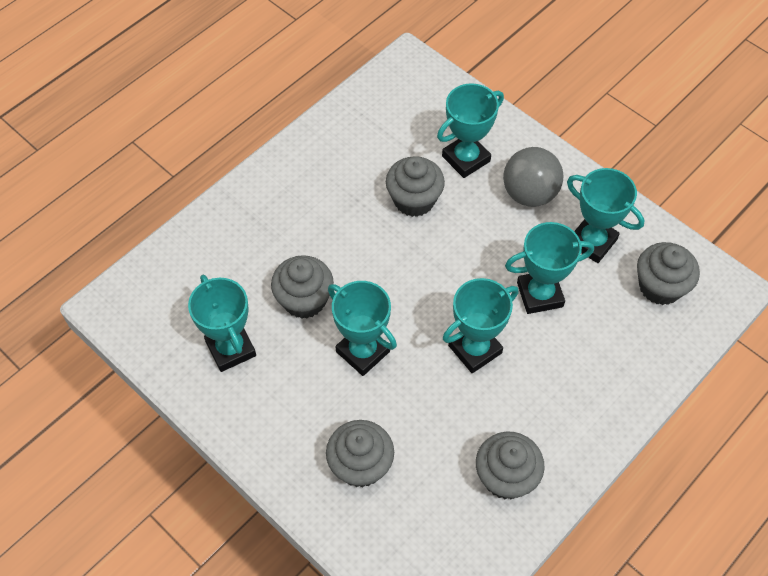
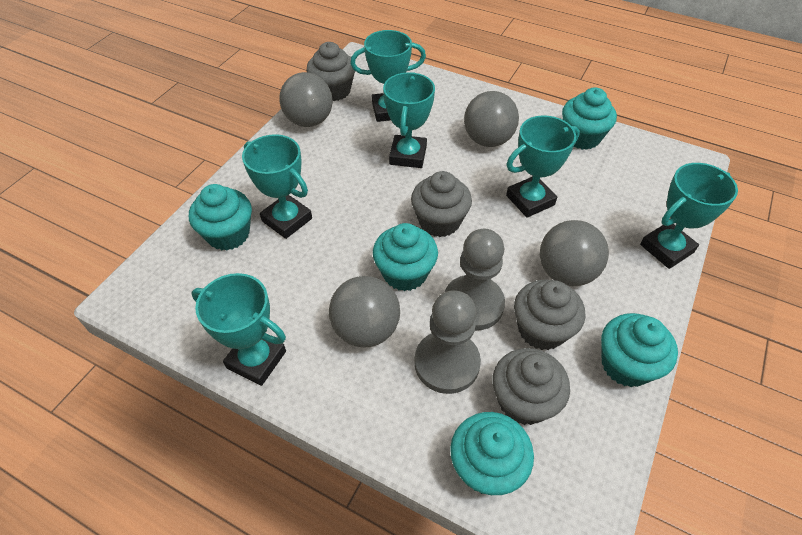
grey ball: [503,147,563,207] = 1 -> [280,72,333,127] [329,276,400,348] [464,91,519,147] [540,220,609,286] = 4
grey cupcake: [271,255,334,319] [326,420,394,488] [386,156,445,217] [476,431,545,499] [637,242,700,305] = 5 -> [307,42,355,101] [411,171,472,237] [492,348,570,425] [514,279,585,350] = 4
grey pawn: none = 0 -> [414,290,481,394] [445,229,505,331] = 2
turquoise cupcake: none = 0 -> [189,184,252,251] [373,223,438,291] [450,412,534,495] [562,87,617,150] [601,313,678,387] = 5

